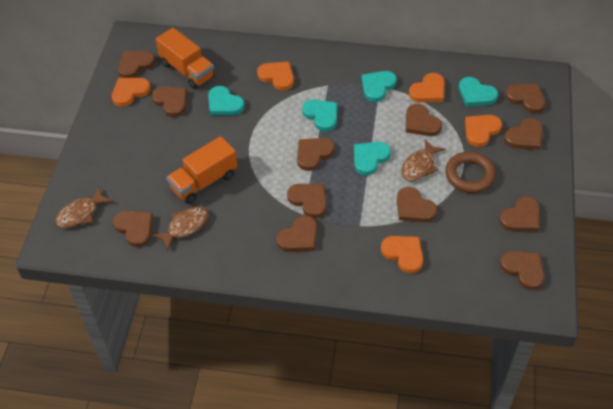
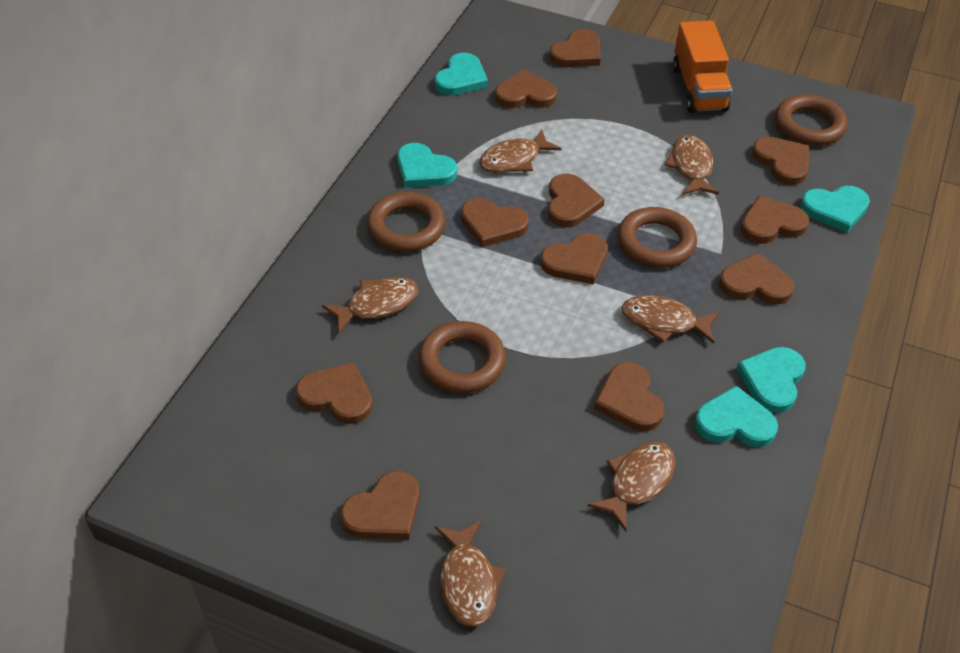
brown fish: [55,187,113,228] [152,206,209,251] [402,139,445,181] = 3 -> [322,277,418,334] [435,520,506,627] [479,129,562,173] [587,442,675,531] [622,295,720,344] [665,135,719,195] = 6
brown heart: [113,210,153,247] [118,51,155,78] [152,87,187,117] [276,215,317,252] [287,184,327,218] [297,138,335,171] [397,187,437,222] [406,104,442,136] [499,196,540,231] [500,251,545,290] [504,118,543,150] [505,84,546,113] = 12 -> [296,362,372,424] [341,471,419,540] [461,198,529,247] [495,70,557,108] [540,233,608,285] [548,173,605,227] [550,29,601,67] [594,362,665,431] [719,253,794,304] [741,195,809,244] [752,137,809,185] = 11
brown ring: [445,152,496,193] = 1 -> [367,192,446,252] [419,321,506,393] [618,207,697,268] [775,94,847,146] = 4
orange heart: [112,78,151,107] [257,62,294,90] [381,236,423,273] [409,73,445,102] [465,115,502,147] = 5 -> none = 0
orange truck: [156,28,215,89] [167,136,237,204] = 2 -> [673,21,733,113] = 1

